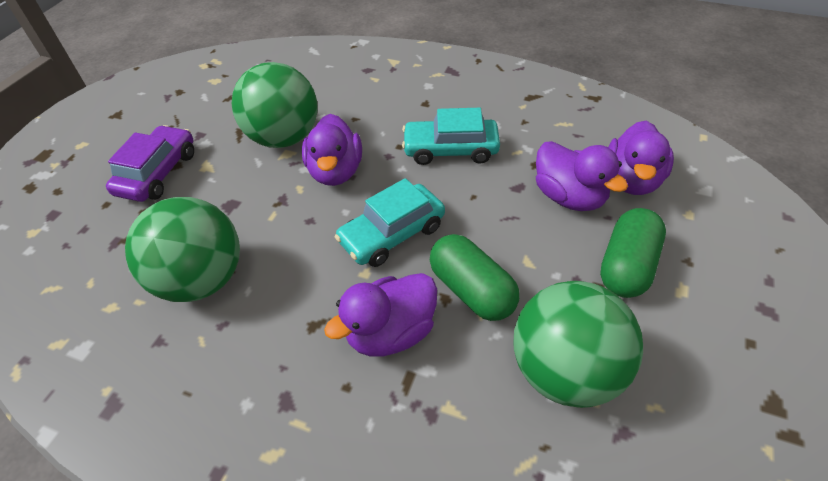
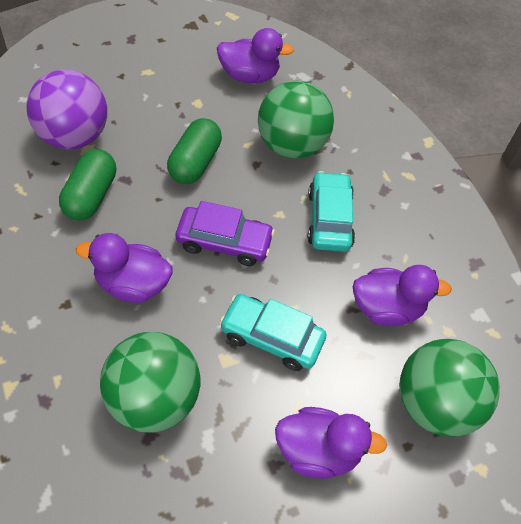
purple ball: none = 0 -> [26,70,107,149] = 1

